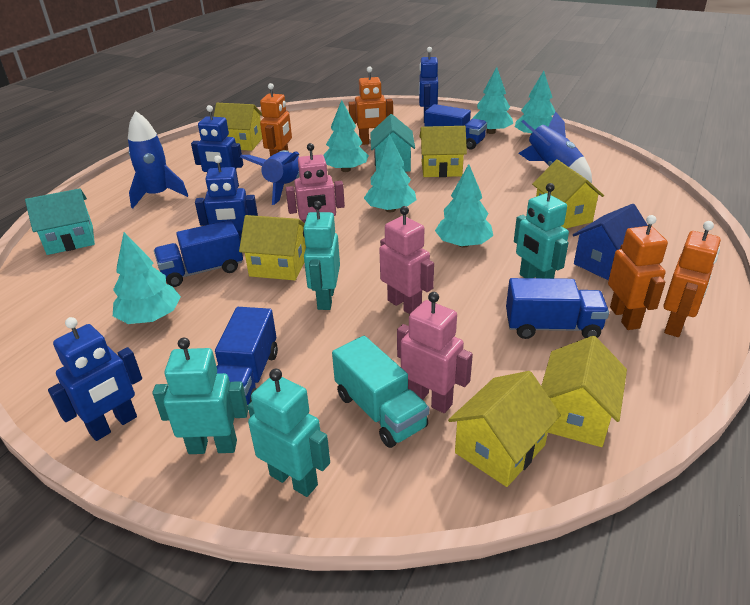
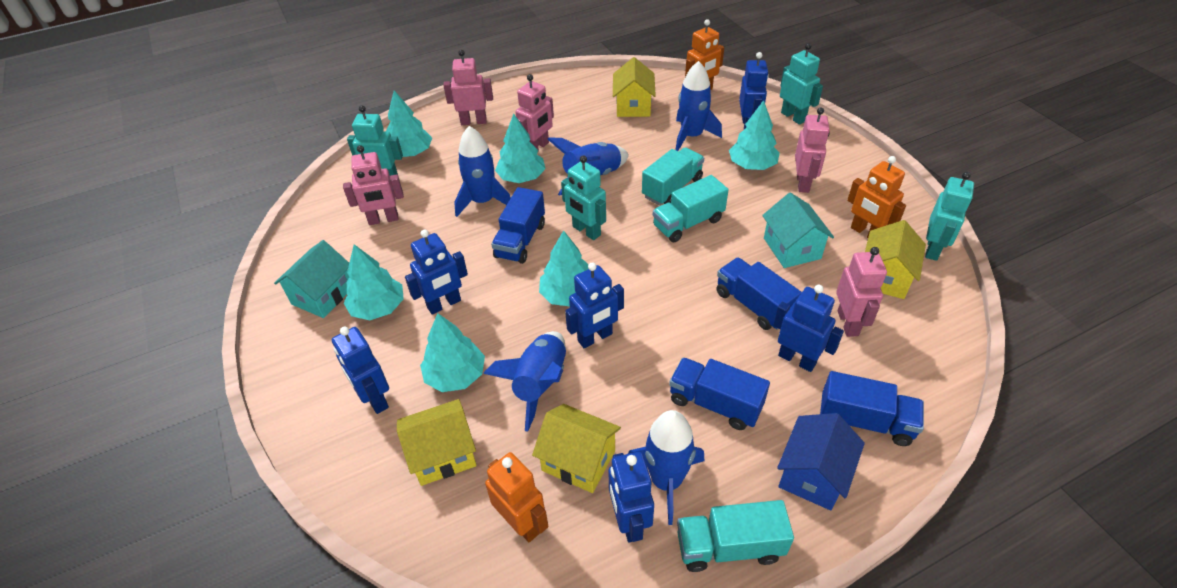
blue robot: [48,317,142,441] [191,105,243,187] [195,155,258,242] [419,47,438,120] = 4 -> [332,327,389,414] [405,229,468,315] [565,262,624,348] [608,452,654,543] [739,52,769,129] [773,285,844,372] = 6
blue rocket: [128,111,188,208] [240,150,300,205] [519,112,592,183] = 3 -> [454,126,511,217] [483,331,566,431] [547,138,629,196] [628,410,704,525] [676,61,722,151] = 5
orange robot: [260,83,292,157] [348,66,393,145] [608,215,668,330] [663,221,721,337] = 4 -> [485,452,549,542] [685,19,724,90] [847,156,906,238] = 3
pink robot: [286,143,345,223] [379,206,434,314] [397,292,473,413] = 3 -> [343,145,404,225] [443,50,493,125] [516,74,554,151] [795,107,830,193] [836,247,887,337] = 5
turquoise truck: [332,336,429,448] = 1 -> [642,147,704,205] [653,175,728,242] [677,500,794,572] = 3
yellow house: [214,103,262,151] [239,215,306,280] [419,126,467,177] [448,371,561,487] [532,159,604,229] [541,336,627,447] = 6 -> [397,399,477,486] [532,404,621,493] [613,57,656,117] [865,220,926,299] = 4

